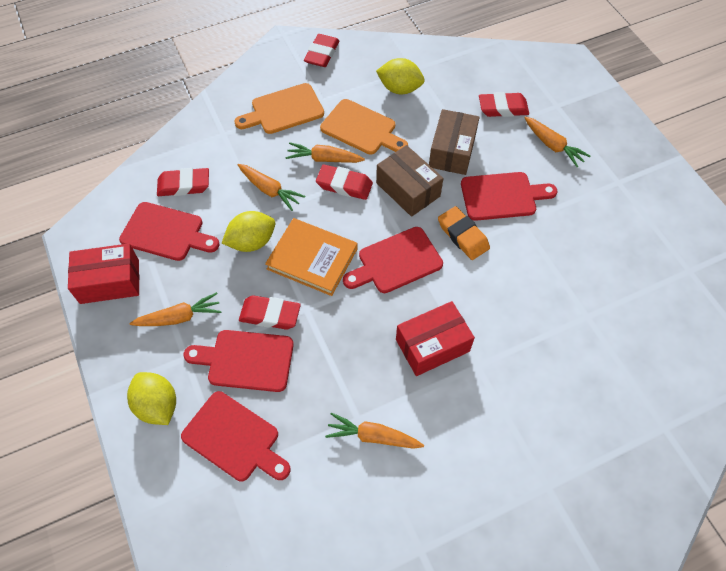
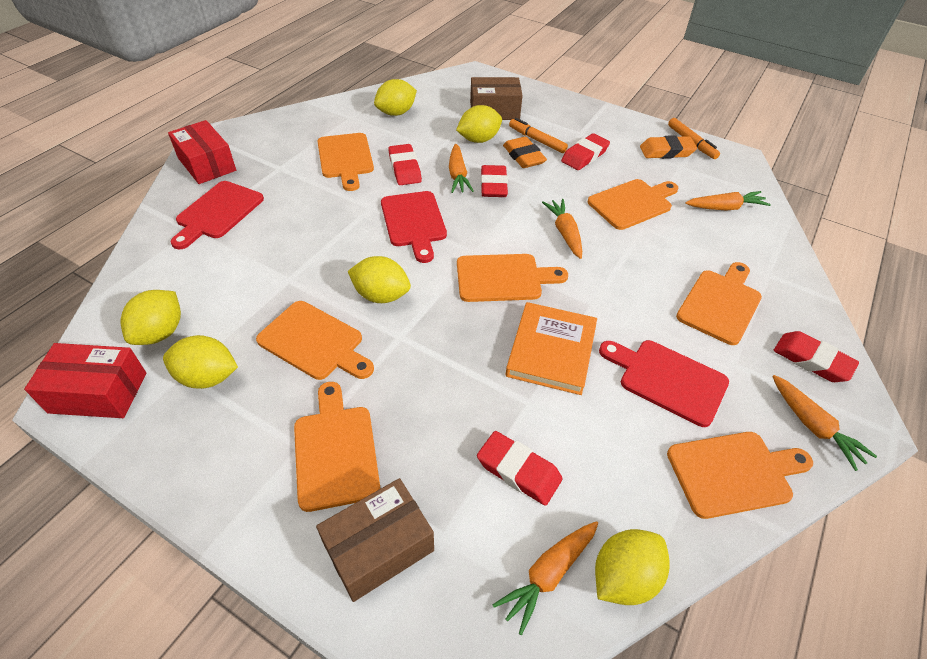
orange cutting board: [235,83,324,134] [320,99,408,155] = 2 -> [256,301,374,380] [294,382,380,512] [317,133,374,191] [457,254,568,302] [588,179,678,230] [667,432,813,519] [676,262,762,345] = 7
orange eraser: [438,206,490,260] = 1 -> [503,137,547,168] [640,135,697,159] = 2
orange marker: none = 0 -> [509,118,568,153] [668,118,720,159] = 2
red cutting board: [119,202,220,261] [181,391,291,481] [184,330,294,392] [343,227,443,293] [461,172,557,221] = 5 -> [171,181,264,249] [381,191,447,263] [599,340,729,427] = 3
yellow lemon: [127,372,176,425] [222,211,275,252] [376,58,425,94] = 3 -> [121,290,181,345] [163,335,238,389] [348,256,411,303] [374,79,417,116] [456,105,502,143] [595,529,670,605] = 6

